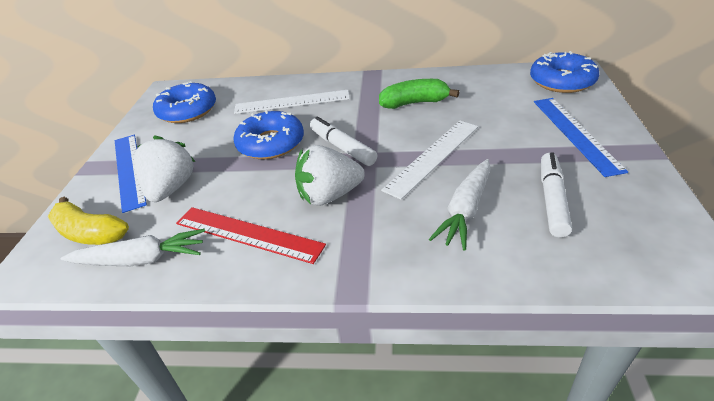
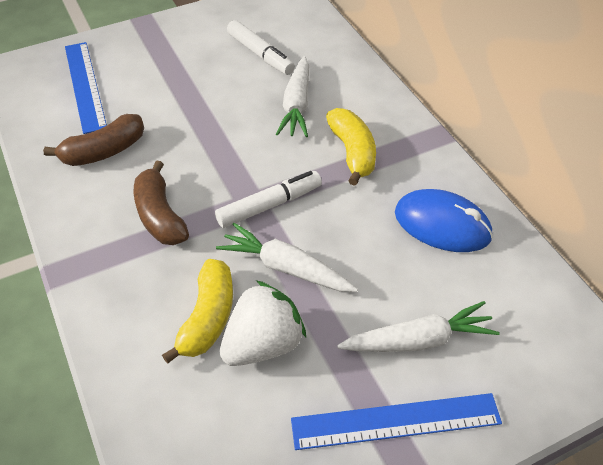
blue donut: [153,81,216,123] [233,110,304,159] [530,51,599,93] = 3 -> none = 0
blue mouse: none = 0 -> [395,189,493,252] = 1
brown banana: none = 0 -> [43,114,144,166] [134,160,189,245] = 2
green banana: [379,79,459,109] = 1 -> none = 0
red ruler: [176,207,326,264] = 1 -> none = 0
white carrot: [61,229,205,266] [429,159,490,250] = 2 -> [216,223,358,292] [276,56,309,137] [337,301,500,352] = 3
white ruler: [234,90,350,114] [381,121,478,200] = 2 -> none = 0
white strawberry: [134,135,195,202] [295,145,365,206] = 2 -> [220,280,306,366] = 1
yellow banana: [48,197,129,245] = 1 -> [162,259,233,364] [326,108,376,186] = 2

